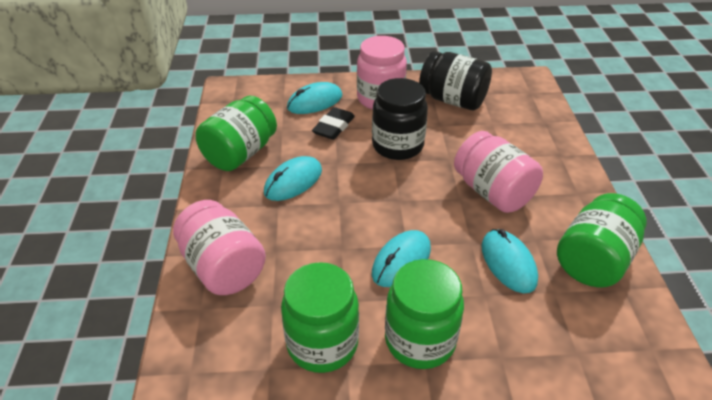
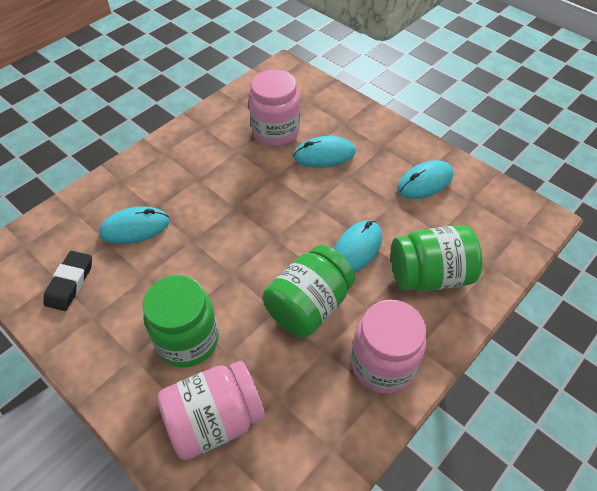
black jar: [372,78,428,160] [419,51,492,110] = 2 -> none = 0
green jar: [196,96,277,171] [281,262,359,373] [385,259,464,369] [557,193,647,287] = 4 -> [143,275,219,368] [263,245,355,337] [391,225,483,292] = 3

